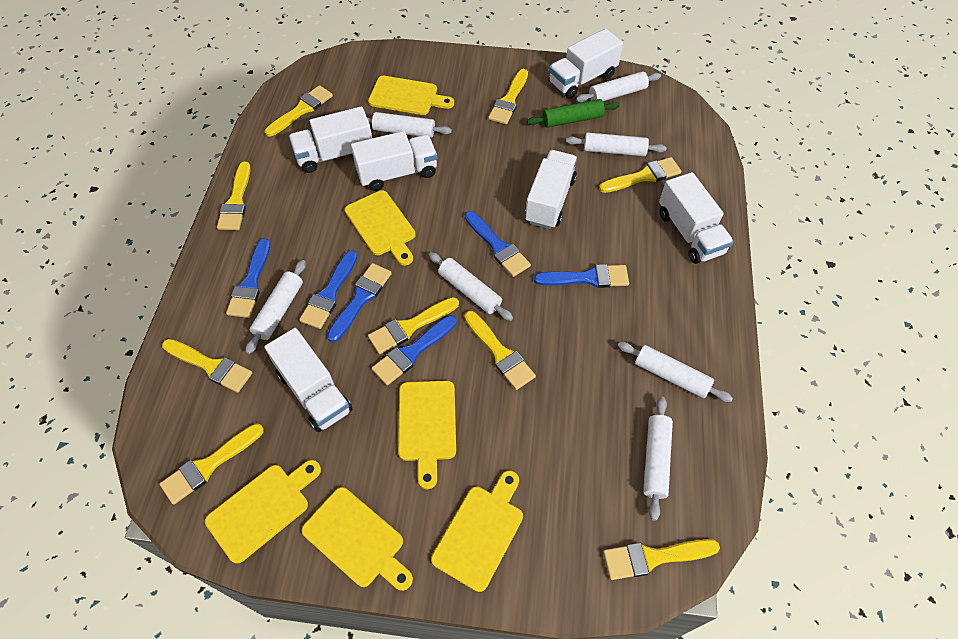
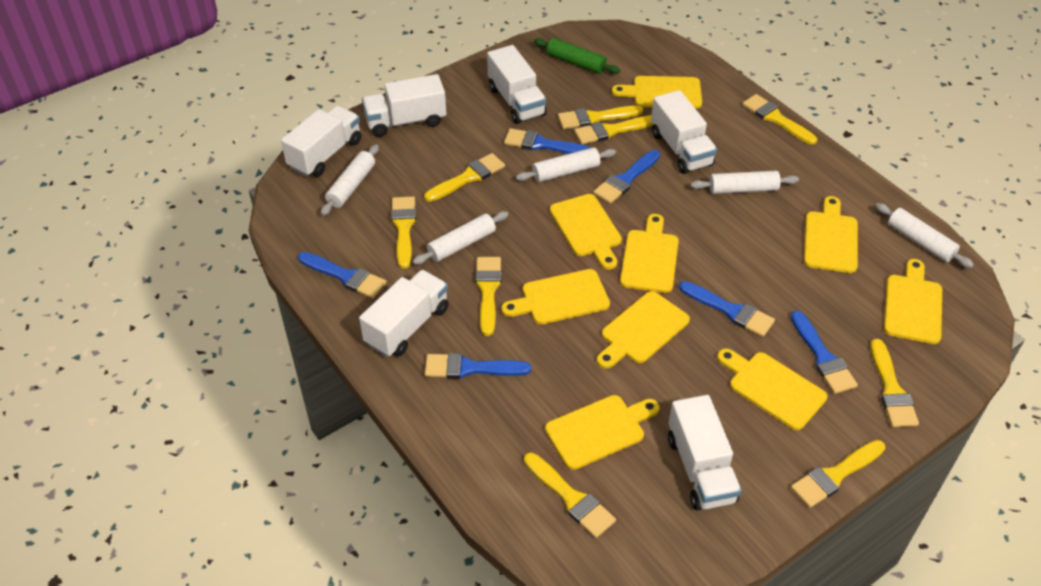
white rolling pin: [245,260,306,354] [367,112,452,138] [429,252,513,321] [566,132,667,156] [576,71,661,102] [618,342,733,402] [643,397,673,521] = 7 -> [321,144,379,216] [413,211,509,265] [516,147,616,182] [691,171,799,194] [876,203,974,268] = 5
yellow cutting board: [205,460,321,564] [302,487,413,591] [345,190,416,266] [368,76,454,115] [398,381,456,489] [431,470,523,592] = 6 -> [501,269,610,325] [545,395,660,470] [550,194,622,270] [597,291,690,369] [612,76,702,108] [620,214,679,293] [717,348,827,430] [804,196,858,273] [884,259,942,344] = 9

